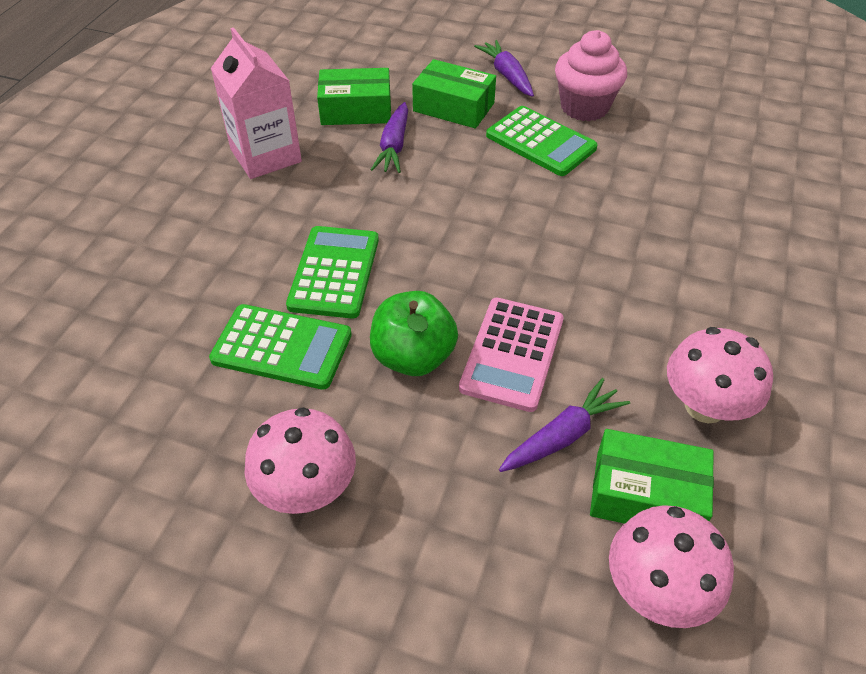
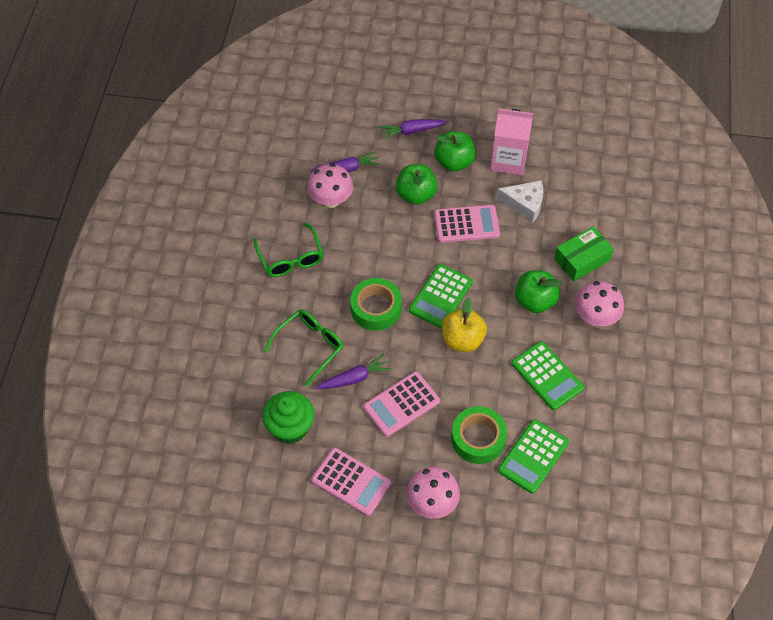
green apple: [370,291,458,376] = 1 -> [396,164,438,205] [434,131,475,171] [515,270,562,313] = 3
green box: [317,68,391,125] [412,59,496,129] [590,429,714,524] = 3 -> [554,226,614,281] = 1
green cupcake: none = 0 -> [262,391,314,444] = 1
green glasses: none = 0 -> [254,223,323,277] [264,309,343,387] = 2
green tape: none = 0 -> [350,278,402,331] [451,406,507,464] = 2
pink calculator: [459,297,564,412] = 1 -> [311,448,391,516] [363,371,440,437] [434,205,500,243] = 3
pink cupcake: [555,30,627,121] = 1 -> none = 0
white cheese: none = 0 -> [496,180,543,223] = 1
yellow apple: none = 0 -> [442,298,487,352] = 1

